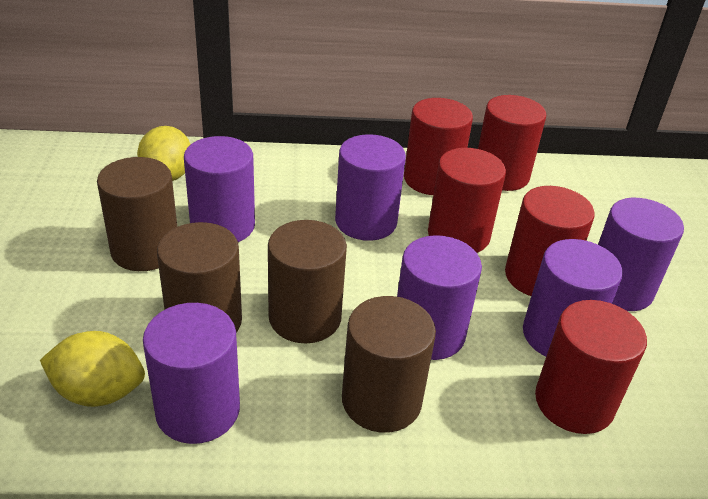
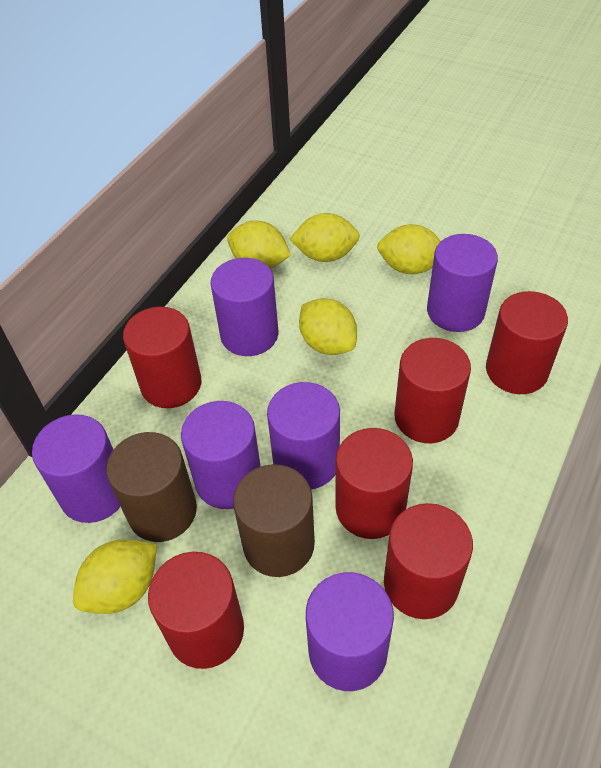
brown cylinder: [97,157,177,271] [157,222,242,333] [268,220,347,343] [342,296,436,433] = 4 -> [106,432,197,542] [233,464,315,577] = 2
red cylinder: [404,98,473,195] [428,148,506,253] [478,95,546,191] [505,186,595,296] [535,300,647,434] = 5 -> [123,307,201,408] [148,552,244,669] [336,428,413,539] [384,503,473,619] [395,338,471,443] [486,291,568,394] = 6
yellow lemon: [40,331,145,407] [137,126,191,181] = 2 -> [73,539,157,614] [227,221,291,269] [290,213,360,262] [299,298,357,355] [377,224,441,274] = 5

